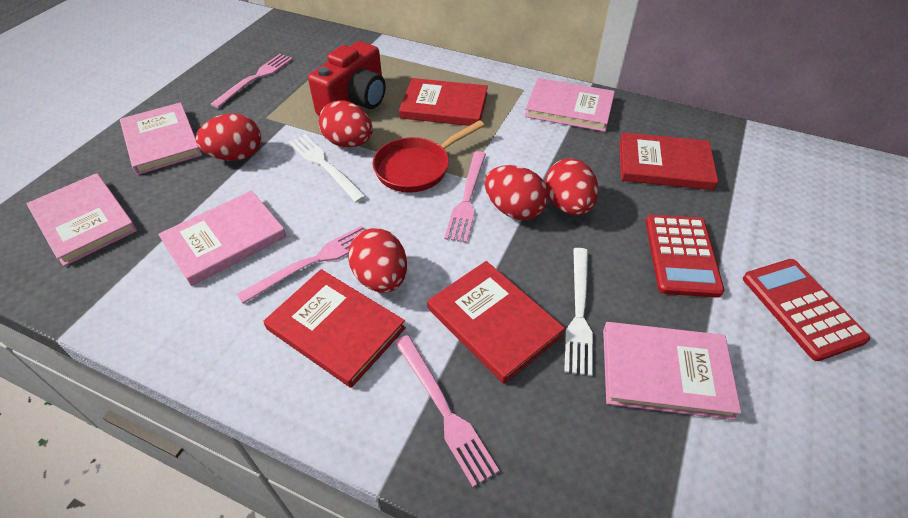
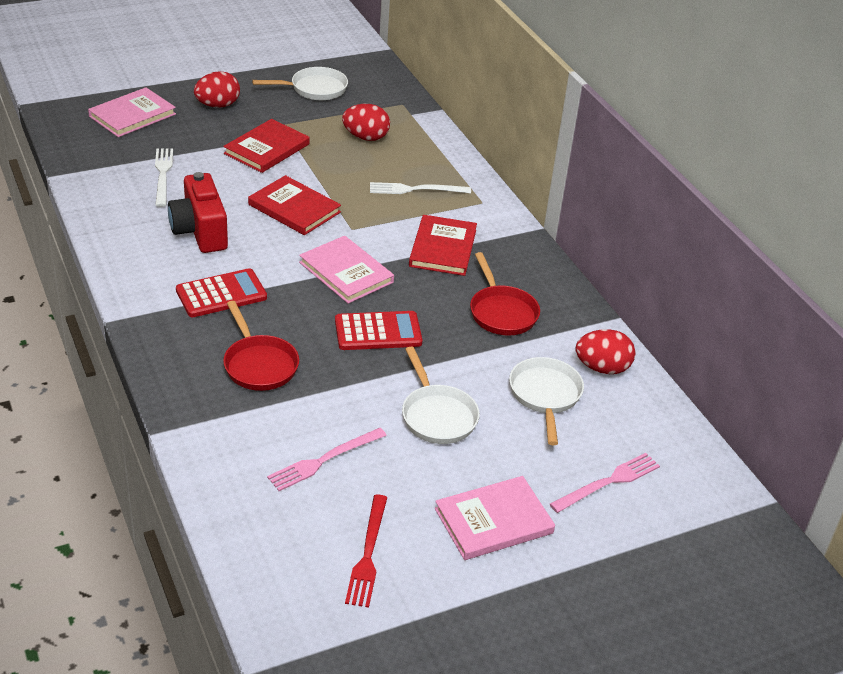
pink book: [26,173,137,266] [120,102,202,175] [158,191,287,286] [525,78,615,132] [603,322,741,420] = 5 -> [88,87,176,137] [299,236,394,304] [435,476,555,560] = 3
pink fork: [211,54,293,108] [237,225,365,304] [395,335,499,487] [444,151,486,243] = 4 -> [267,428,387,491] [550,453,660,513] = 2
red book: [263,269,406,388] [399,78,488,126] [427,261,565,384] [619,132,718,190] = 4 -> [223,119,310,173] [248,175,341,235] [409,215,477,276] = 3
red egg: [196,113,261,161] [319,100,373,148] [348,228,407,293] [485,165,548,220] [545,158,598,215] = 5 -> [194,71,240,108] [342,104,390,141] [576,329,635,374] = 3
red fork: none = 0 -> [345,494,388,608] = 1
red pan: [372,120,485,193] = 1 -> [223,301,299,391] [470,252,540,336] = 2
white pan: none = 0 -> [252,67,348,100] [402,346,480,444] [509,357,584,445] = 3

